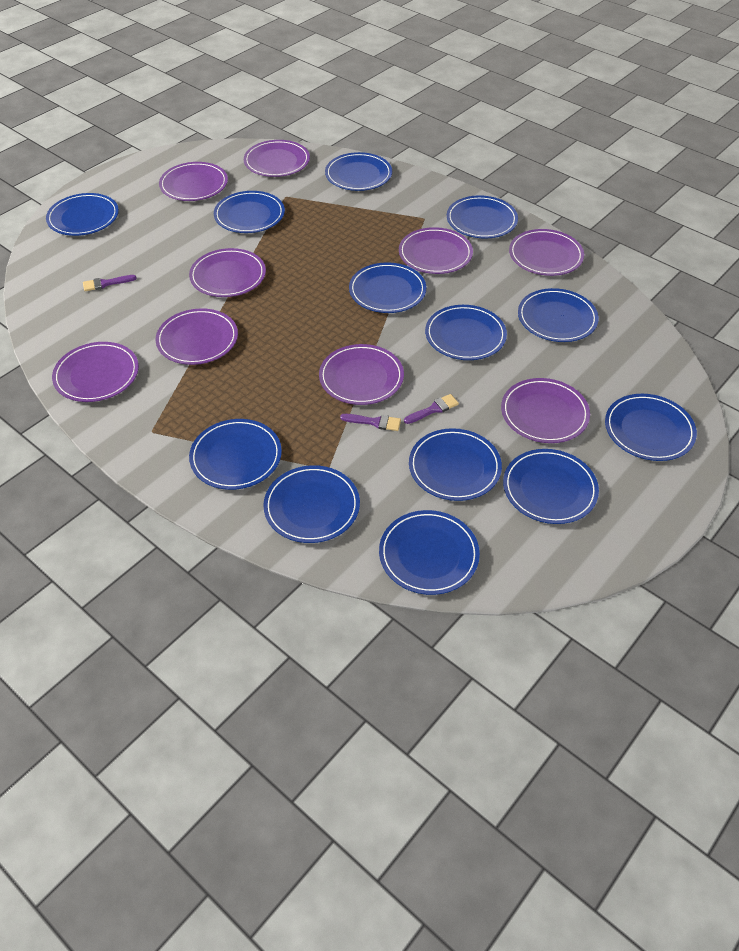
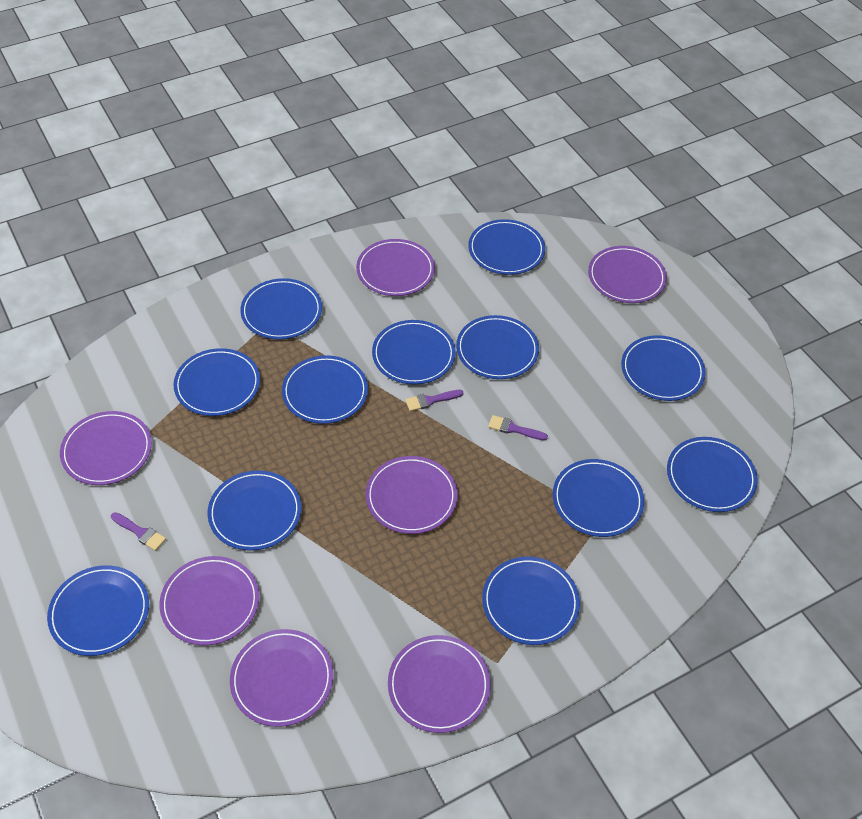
blue plate: [46,193,119,236] [189,419,282,490] [214,191,285,233] [263,465,360,543] [325,152,392,191] [349,262,426,313] [379,510,480,595] [409,428,502,501] [425,305,507,360] [447,195,518,239] [503,449,599,524] [518,288,599,342] [605,394,697,461] = 13 -> [47,565,149,656] [173,348,260,416] [207,470,301,551] [240,278,322,340] [282,355,368,424] [372,320,456,385] [456,315,539,379] [468,219,545,275] [482,557,580,645] [553,459,644,537] [621,335,706,401] [667,437,758,512] = 12
purple plate: [52,342,139,402] [155,308,238,365] [159,162,228,201] [189,248,266,297] [244,140,310,177] [319,344,404,405] [399,227,473,274] [501,378,590,443] [509,229,584,276] = 9 -> [60,411,152,485] [160,556,259,646] [230,629,333,727] [356,239,435,296] [366,456,457,534] [388,635,491,733] [588,246,667,303] = 7

